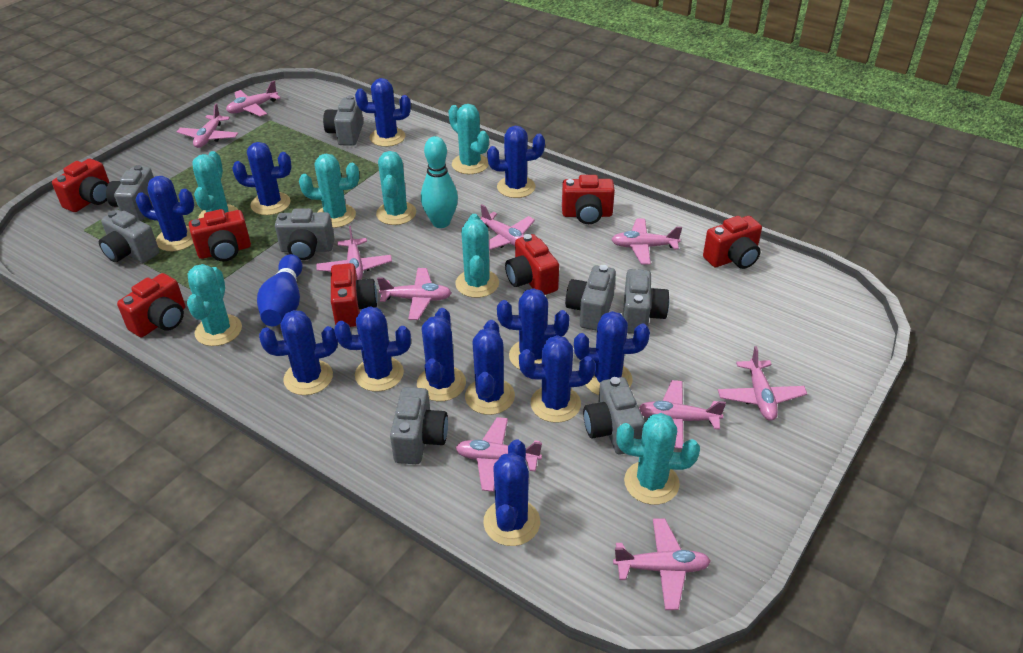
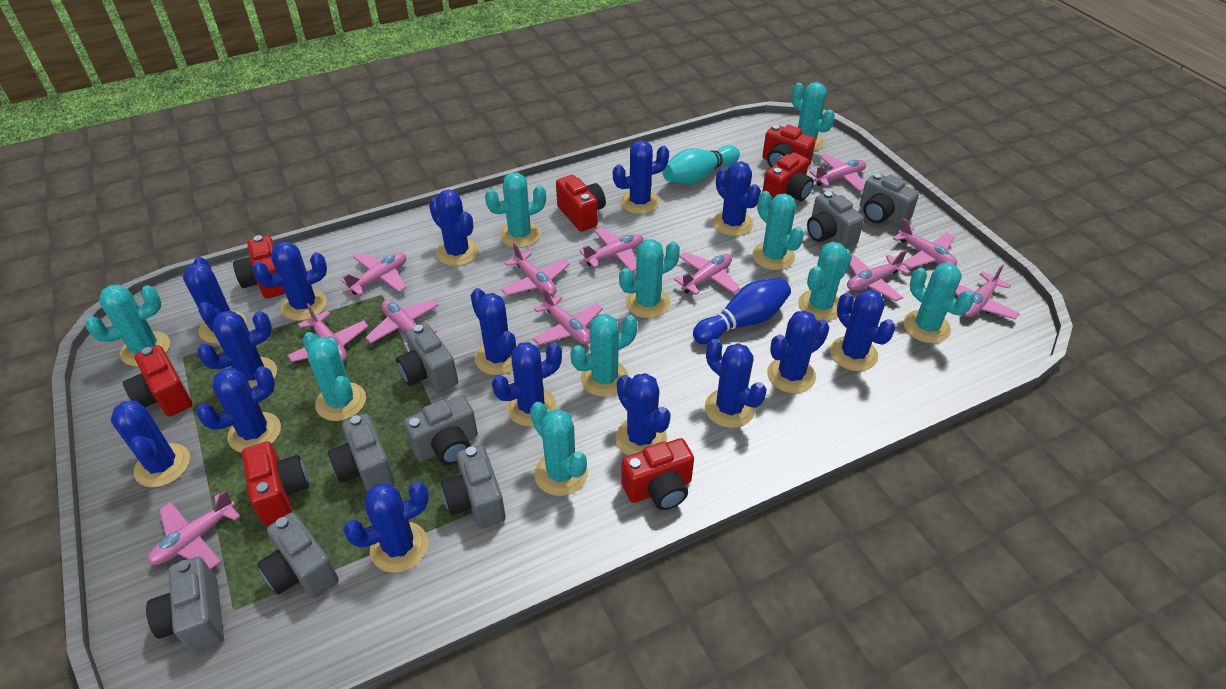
blue cactus: [135,176,194,251] [232,142,292,215] [259,310,338,395] [334,306,411,391] [355,78,411,147] [417,308,466,401] [465,320,515,415] [483,439,540,546] [487,126,545,198] [497,288,569,370] [519,335,595,423] [574,311,650,395] = 12 -> [111,401,190,487] [183,257,247,344] [196,366,281,453] [197,311,277,388] [252,241,327,321] [343,482,429,573] [429,190,479,266] [470,288,518,375] [492,342,562,427] [613,141,669,214] [616,373,671,456] [705,339,767,428] [713,161,761,236] [767,310,829,393] [830,289,896,371] = 15
pink plane: [177,104,238,148] [226,81,280,117] [316,226,392,280] [377,268,452,320] [455,417,542,492] [480,204,535,250] [611,219,682,265] [613,519,711,610] [639,380,726,449] [718,346,807,421] = 10 -> [148,490,241,570] [288,303,369,362] [341,253,407,296] [365,300,439,347] [501,243,570,296] [533,288,603,345] [579,227,643,272] [674,252,740,295] [810,154,866,192] [847,250,910,302] [892,218,957,269] [955,264,1020,319] = 12
turquoise cactus: [187,264,242,346] [192,151,238,219] [299,154,359,228] [376,151,416,225] [448,104,489,174] [455,214,499,298] [616,413,700,505] = 7 -> [85,285,170,366] [303,332,366,421] [485,173,546,248] [530,402,588,496] [570,314,638,397] [619,239,680,318] [753,191,804,270] [792,82,835,151] [798,242,852,321] [904,263,975,343] = 10

